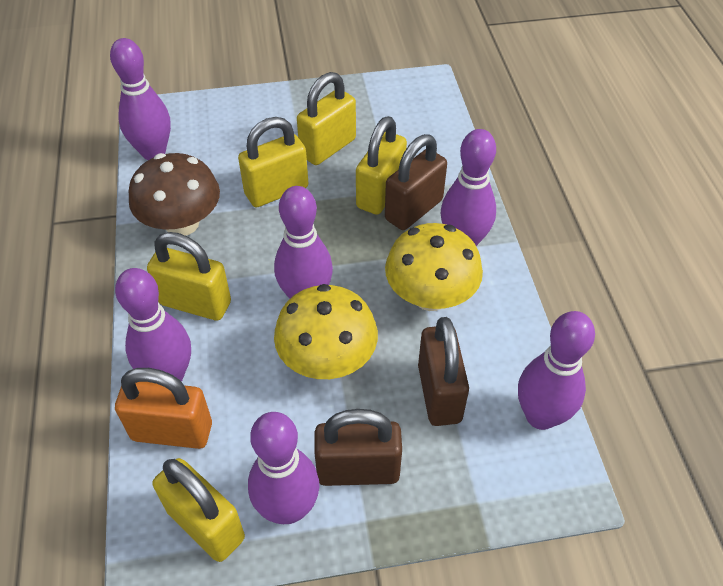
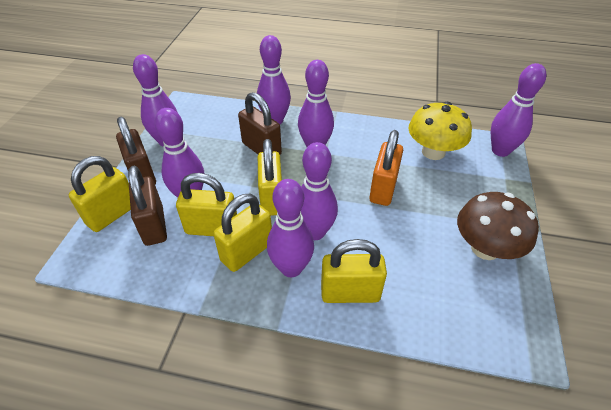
purple bowling pin: [110,38,171,160] [115,268,191,381] [248,412,319,524] [274,186,333,298] [441,129,496,246] [518,311,595,430] = 6 -> [133,54,178,146] [155,108,204,198] [257,35,291,124] [267,179,314,277] [298,60,334,147] [301,142,338,240] [491,63,546,157] = 7
yellow mushroom: [274,284,378,379] [385,223,483,311] = 2 -> [409,102,472,160] = 1

